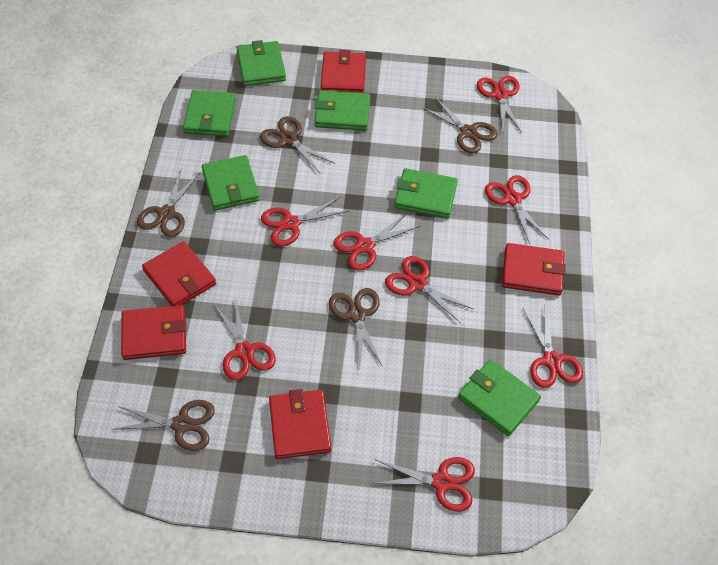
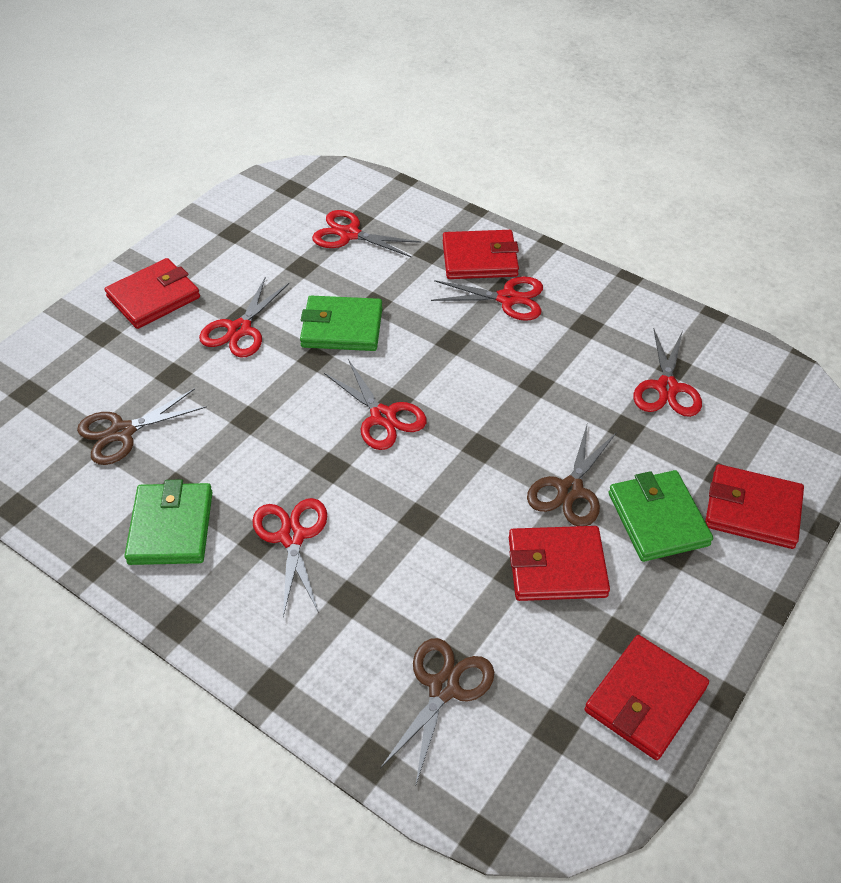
brown scissors: [112,400,215,451] [137,170,200,237] [260,116,335,173] [329,288,383,370] [422,98,498,153] = 5 -> [77,388,207,465] [380,638,494,784] [527,425,617,526] = 3
green wallet: [183,90,236,137] [202,155,260,211] [237,40,286,86] [315,90,370,131] [394,168,458,219] [458,359,541,436] = 6 -> [124,479,213,565] [300,296,383,351] [609,470,713,562] = 3
red scissors: [214,300,276,380] [261,196,349,246] [334,213,420,271] [371,457,475,512] [385,256,473,324] [477,76,522,134] [485,175,549,244] [523,307,583,388] = 8 -> [199,277,289,357] [252,498,327,617] [312,210,421,257] [324,359,427,450] [431,277,543,321] [633,329,702,417] = 6

